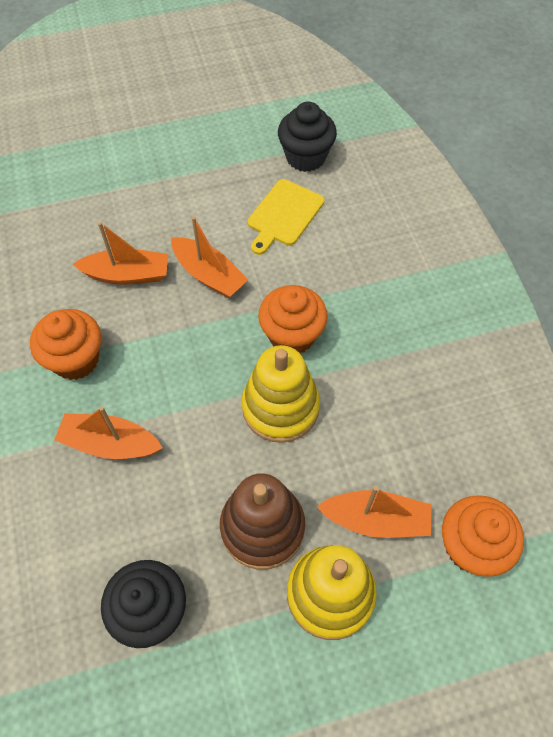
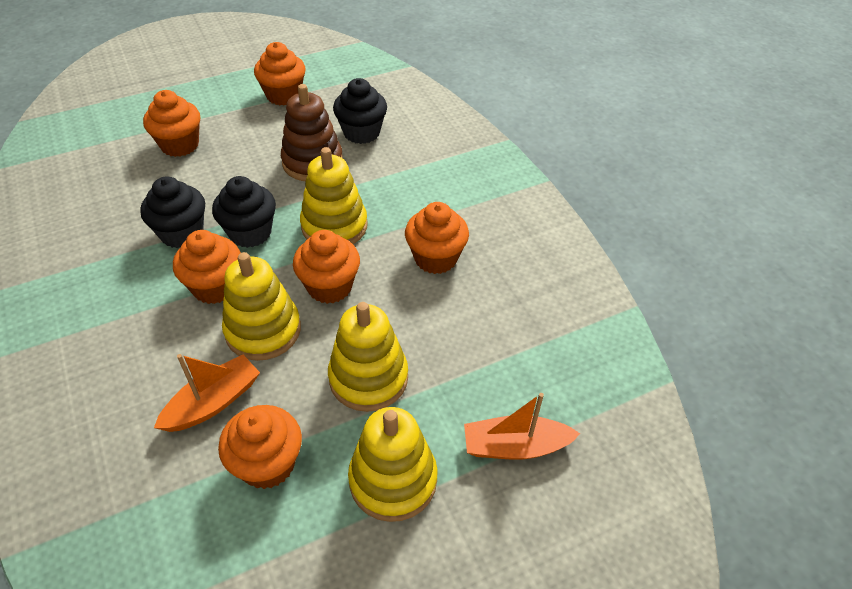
black cupcake: [101,560,186,648] [278,102,337,172] = 2 -> [140,176,205,248] [212,176,276,248] [333,78,387,144] = 3
orange boat: [54,406,163,459] [73,222,168,285] [171,216,248,298] [317,486,431,538] = 4 -> [154,354,260,432] [464,393,580,460] = 2
orange cupcake: [30,309,101,380] [258,285,328,353] [442,495,524,577] = 3 -> [143,90,200,157] [173,230,241,304] [218,405,302,489] [254,42,306,105] [293,230,360,304] [405,202,469,274] = 6
yellow cutting board: [247,179,324,255] = 1 -> none = 0
yellow stacking toy: [242,345,320,443] [287,545,377,640] = 2 -> [222,252,301,361] [300,147,367,244] [328,302,408,412] [348,407,438,522] = 4

